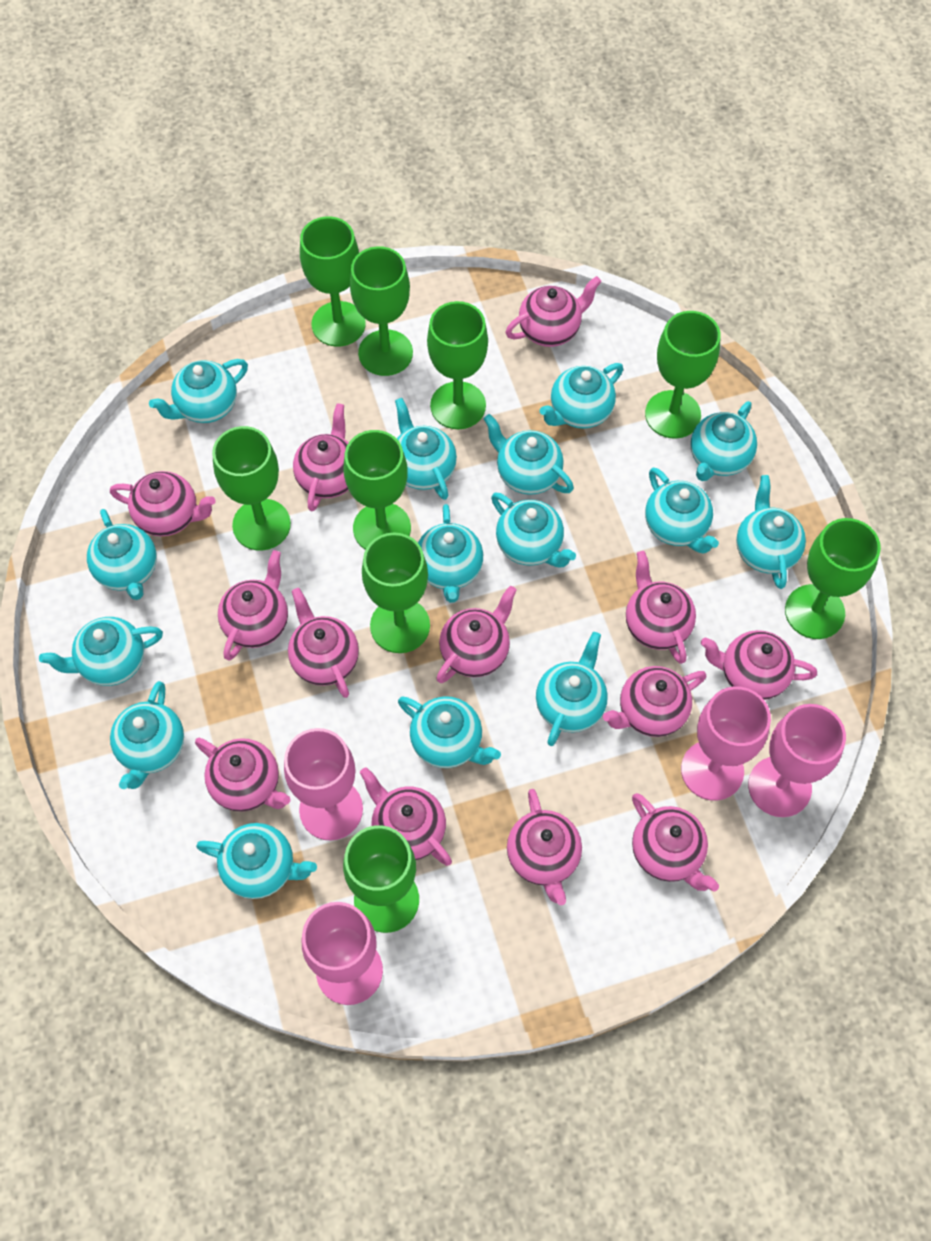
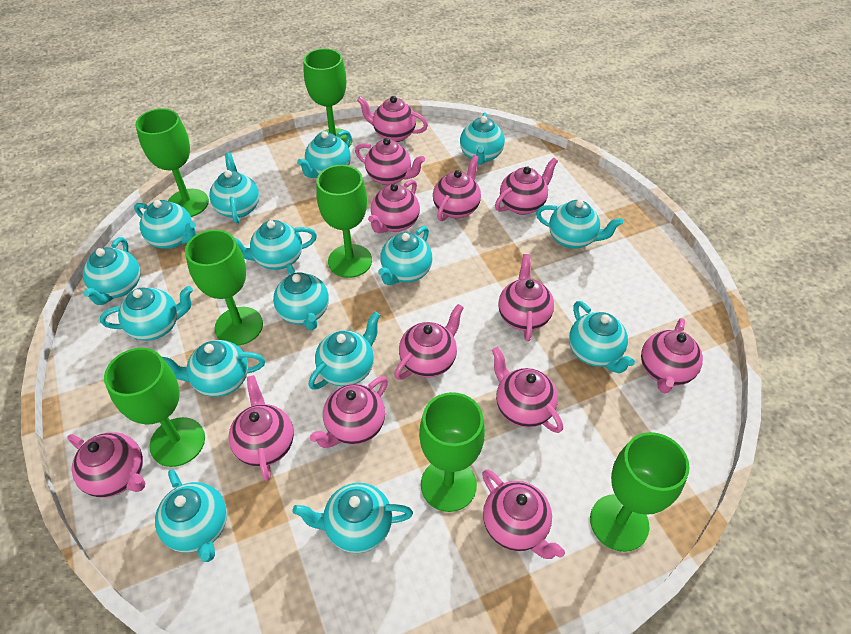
green goblet: [212,426,291,551] [300,216,366,347] [343,825,419,933] [344,430,411,550] [350,246,413,376] [362,533,430,653] [427,301,488,429] [645,311,721,439] [785,518,881,639] = 9 -> [104,348,205,467] [136,108,209,217] [185,229,263,346] [303,48,352,147] [316,165,372,278] [419,392,485,512] [590,432,690,552] = 7
pink goblet: [284,728,363,841] [302,902,383,1005] [681,686,771,801] [748,704,846,817] = 4 -> none = 0

